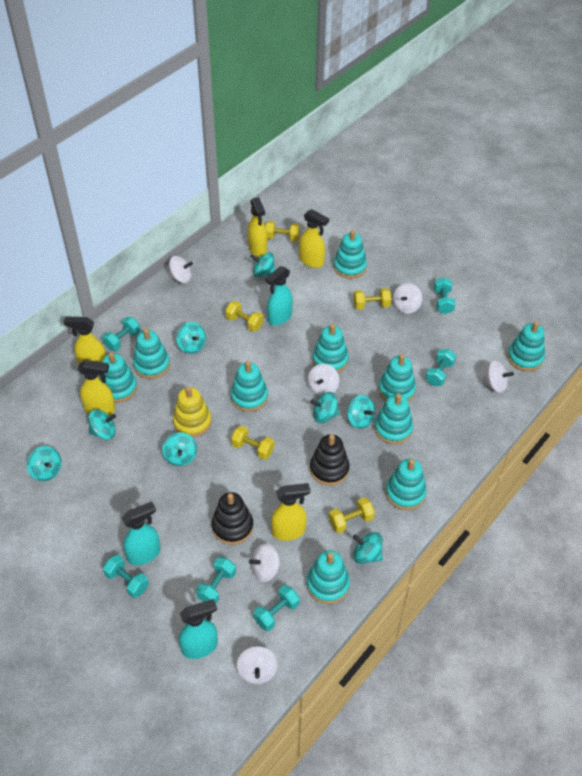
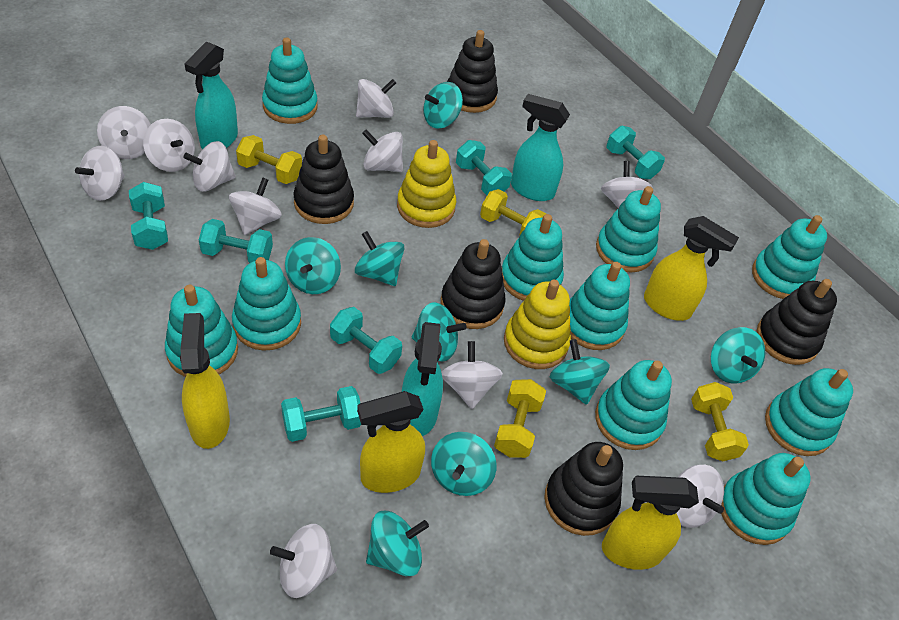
black stacking toy: [212,492,253,545] [310,434,350,486] = 2 -> [294,135,354,224] [441,239,506,329] [447,30,498,113] [544,442,623,536] [757,279,837,365] = 5
white spinning top: [168,256,193,283] [237,646,278,684] [249,543,281,582] [308,364,339,396] [393,283,422,314] [482,361,514,393] = 6 -> [75,146,125,201] [97,106,151,159] [143,119,195,172] [184,141,236,191] [229,178,282,235] [270,524,337,598] [356,79,396,118] [362,130,403,172] [441,341,503,409] [601,161,652,208] [676,465,724,528] = 11
yellow dumbbell: [225,301,263,332] [231,425,274,460] [266,221,300,242] [329,497,375,533] [354,288,391,310] = 5 -> [236,135,302,184] [480,189,546,235] [494,379,546,458] [691,382,749,461] = 4
yellow spray bottle: [64,317,106,365] [78,360,115,415] [248,197,267,257] [271,483,310,541] [299,209,329,268] = 5 -> [180,313,230,449] [357,391,425,493] [602,476,699,570] [644,216,739,321] = 4
yellow stacking toy: [173,386,211,437] = 1 -> [397,140,456,228] [504,280,571,369] = 2

